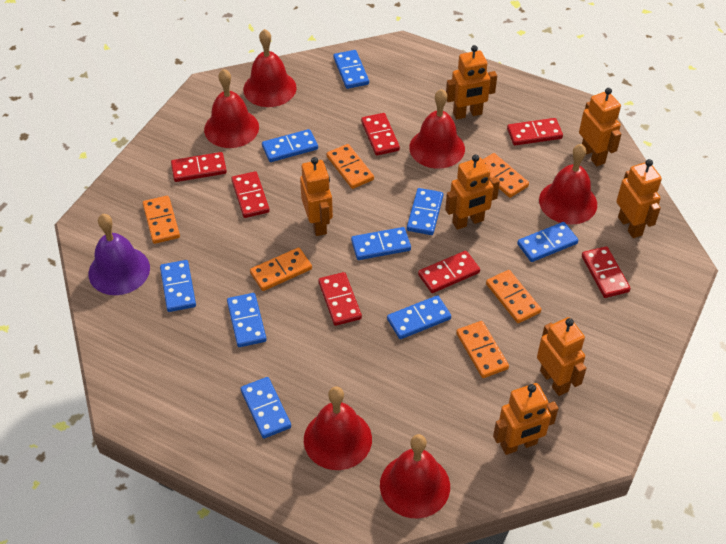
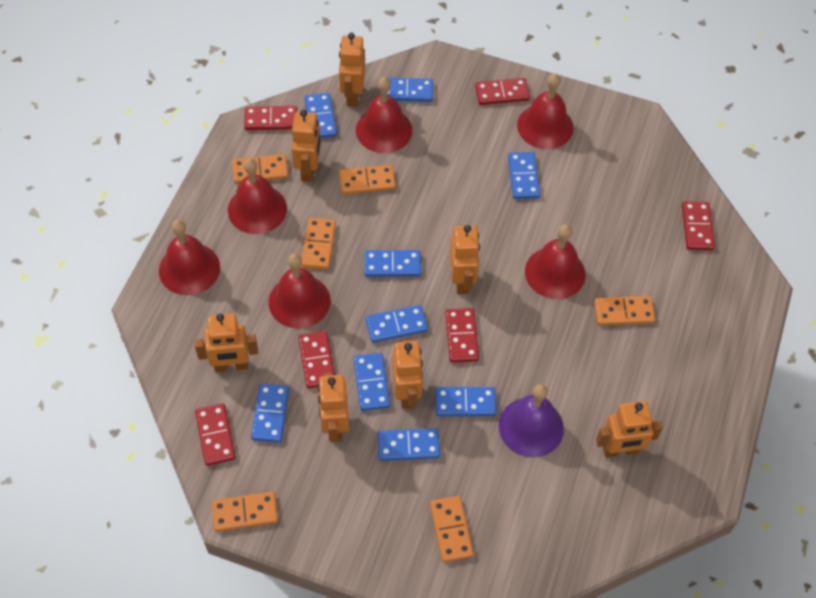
red domino: [171,152,227,182] [231,171,270,218] [318,272,362,326] [361,113,400,156] [418,251,480,293] [507,118,563,145] [582,246,631,298] = 7 -> [195,403,236,466] [244,106,298,130] [298,331,335,388] [445,308,479,362] [475,78,530,105] [682,201,715,250] = 6

